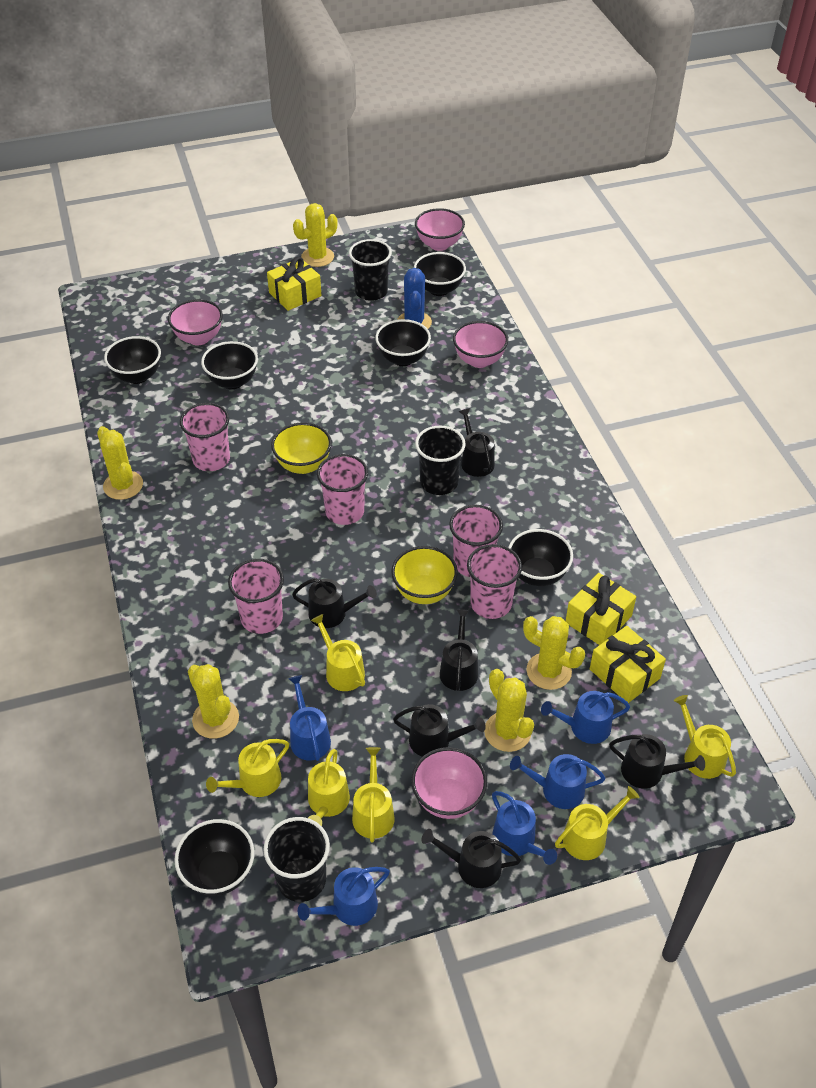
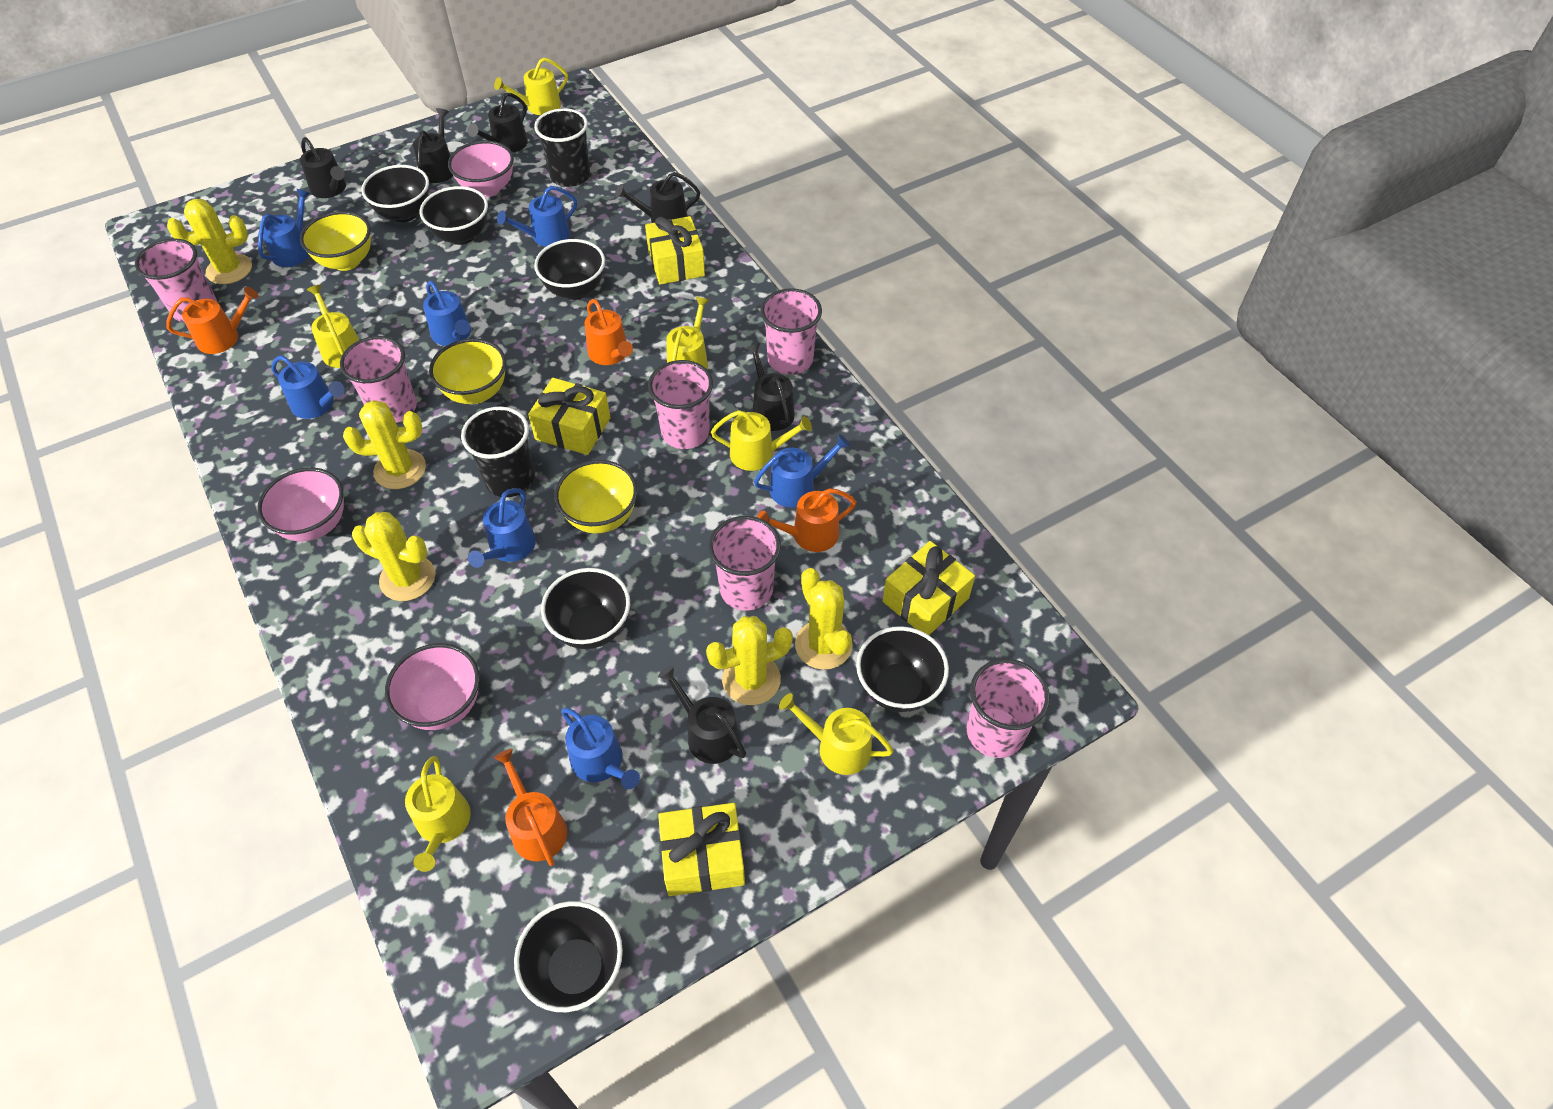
black cup: [263,817,330,902] [349,239,392,301] [415,426,466,495] = 3 -> [461,407,535,497] [534,108,590,187] = 2
blue cactus: [397,268,432,329] = 1 -> none = 0
blue watering can: [288,675,331,761] [298,867,390,926] [492,791,557,865] [510,754,605,809] [541,691,630,744] = 5 -> [258,189,311,267] [271,355,345,419] [423,281,471,346] [468,488,536,568] [497,186,577,247] [561,708,640,789] [754,434,850,508] = 7
orange watering can: none = 0 -> [166,287,258,354] [494,749,567,866] [585,299,633,365] [757,488,856,552] = 4
pink bowl: [168,299,223,345] [411,747,487,819] [415,208,465,251] [453,321,508,368] = 4 -> [257,467,344,542] [385,643,480,730] [448,141,514,197] = 3
pink cup: [180,403,230,471] [228,559,284,634] [317,454,368,525] [449,505,503,577] [467,544,522,619] = 5 -> [135,238,217,322] [340,336,417,423] [648,360,713,449] [709,516,781,611] [760,288,822,375] [967,659,1050,758] = 6
yellow bowl: [271,422,332,474] [391,546,458,604] = 2 -> [300,211,371,271] [429,338,506,404] [554,460,638,533] = 3
yellow gift: [267,257,321,311] [566,573,636,645] [590,626,666,703] = 3 -> [528,378,611,455] [645,216,705,285] [658,803,745,896] [883,541,975,635] = 4

